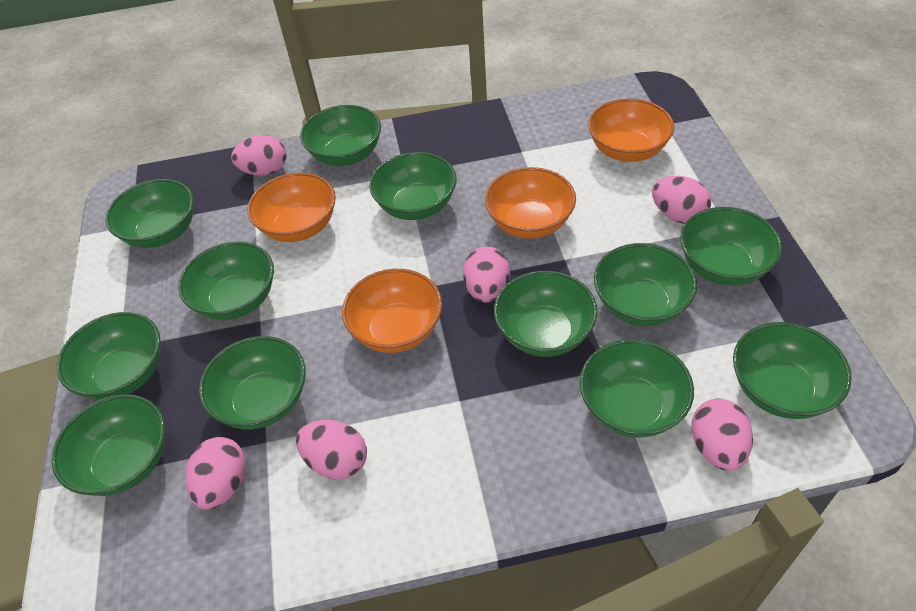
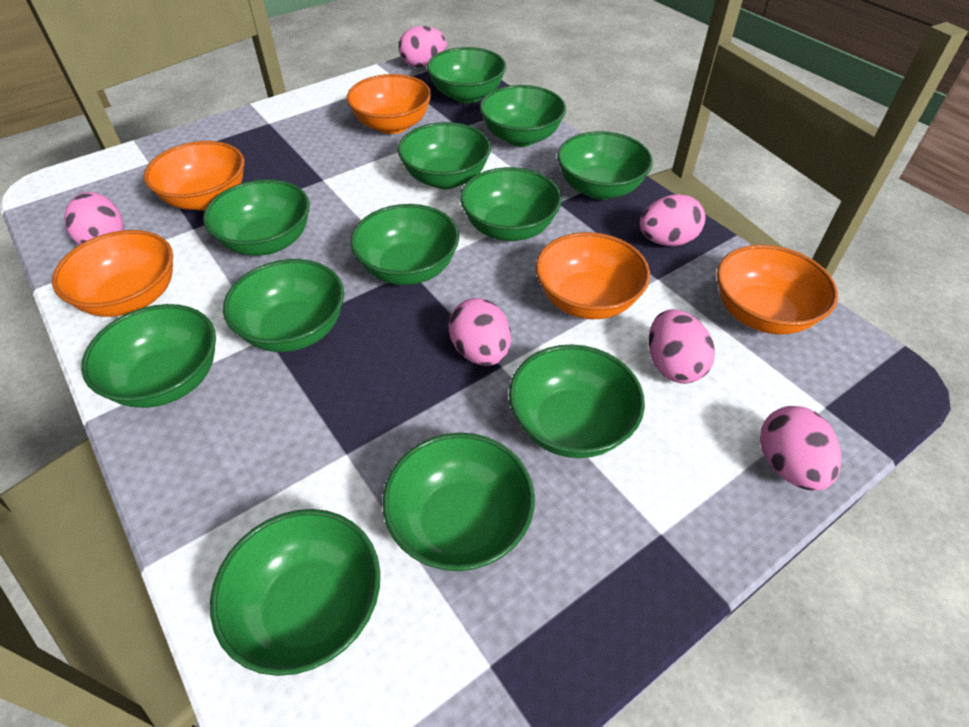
orange bowl: [247,172,336,242] [342,269,442,353] [485,167,576,239] [588,98,674,162] = 4 -> [52,230,173,317] [144,141,244,211] [347,74,431,134] [536,232,650,319] [717,245,838,335] = 5

